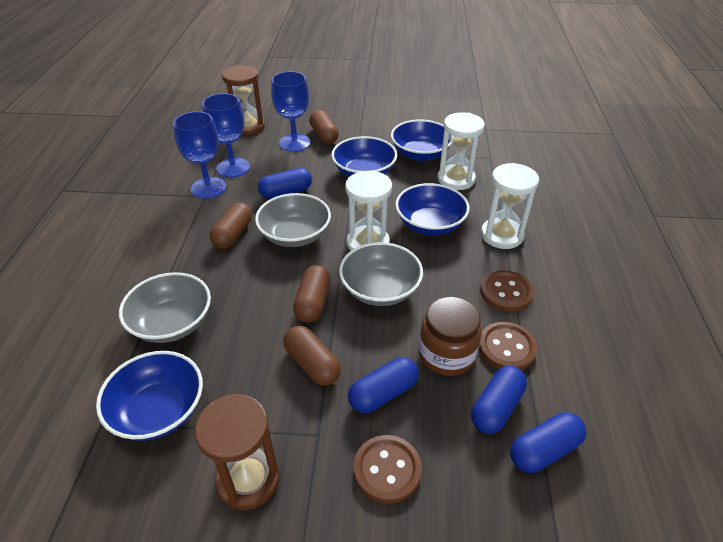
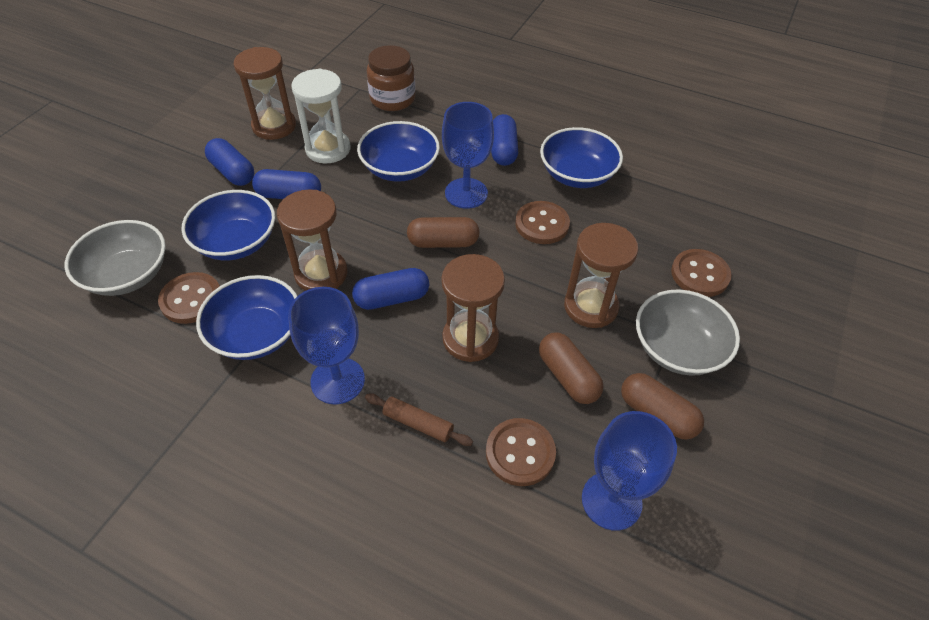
brown button: [354,435,422,503] [479,322,537,370] [480,270,534,312] = 3 -> [158,272,220,324] [486,418,556,486] [515,201,570,244] [671,249,732,297] = 4
brown capsule: [210,202,252,249] [283,326,341,386] [293,265,330,323] [309,110,339,144] = 4 -> [407,217,479,248] [539,333,604,404] [621,373,704,440] = 3
brown hourglass: [195,394,279,510] [222,65,265,135] = 2 -> [234,47,296,140] [277,189,348,291] [441,254,505,362] [564,223,638,328] = 4
brown rolling pin: none = 0 -> [365,393,473,446] = 1
grey bowl: [119,272,211,343] [255,193,331,247] [339,242,423,306] = 3 -> [65,220,166,296] [636,289,740,376] = 2
white hourglass: [345,171,392,251] [438,112,485,190] [481,163,539,249] = 3 -> [291,69,350,164] = 1

